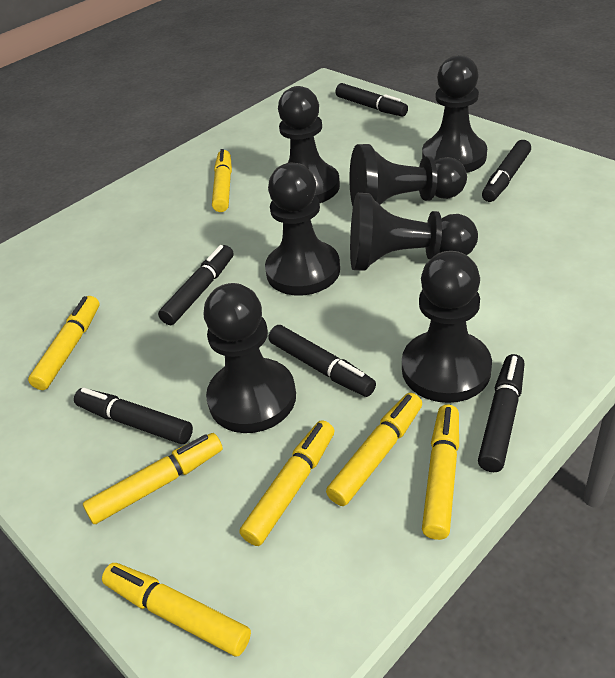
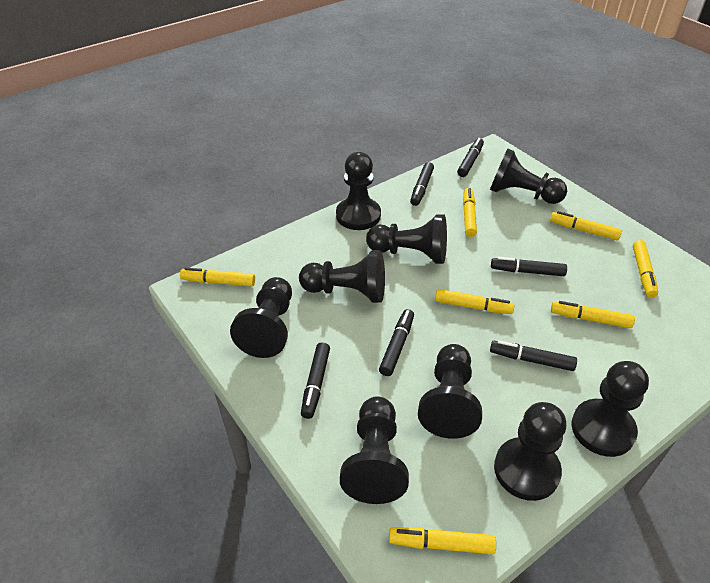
black pawn: [203,283,296,433] [265,163,340,295] [278,86,340,203] [349,144,467,206] [350,193,478,271] [402,251,492,403] [422,55,487,173] = 7 -> [230,277,292,358] [299,250,385,303] [336,152,381,230] [340,396,409,504] [366,214,447,264] [418,344,482,439] [490,149,567,204] [494,402,566,501] [572,361,649,457] = 9

